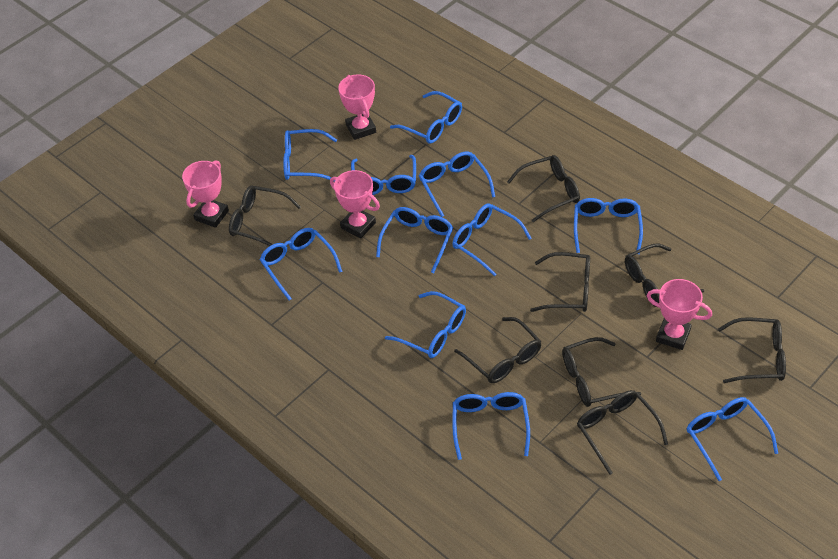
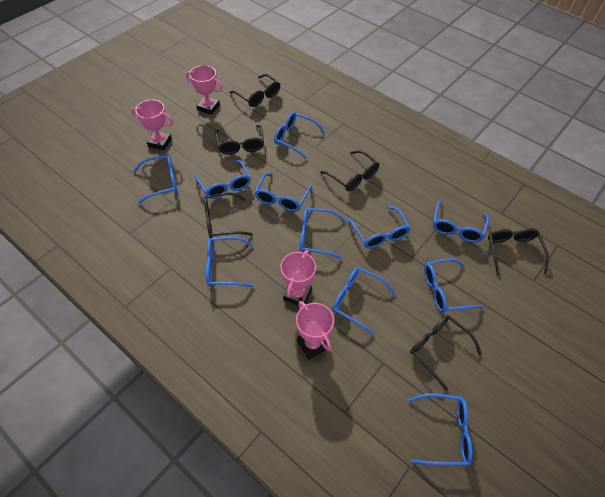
black glasses: [229,185,301,246] [454,317,542,383] [507,155,580,222] [530,252,590,312] [562,337,641,407] [577,390,668,475] [625,244,704,307] [718,317,786,383] = 8 -> [203,192,252,238] [215,125,264,155] [229,74,280,107] [320,150,379,191] [410,315,482,391] [488,228,549,276] = 6

